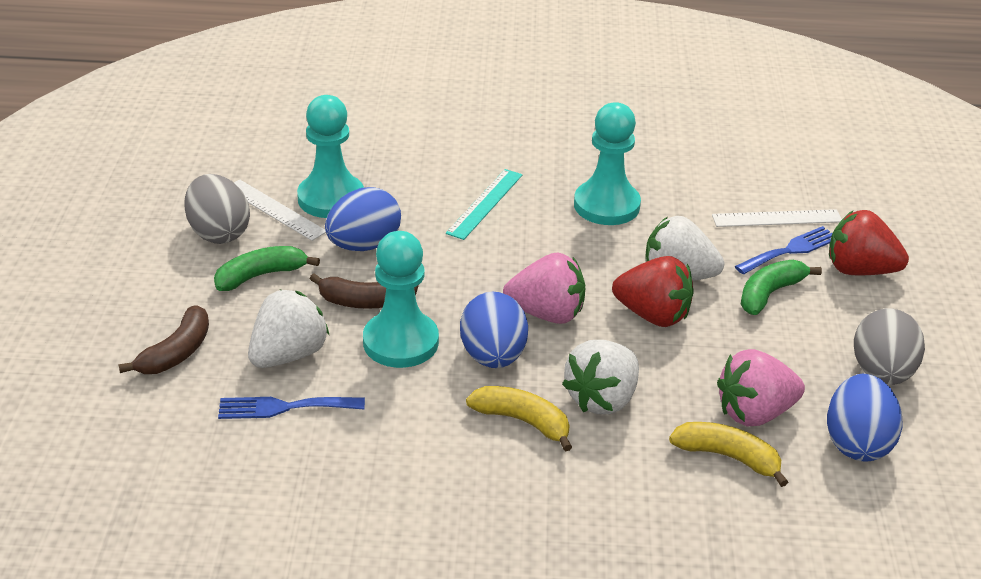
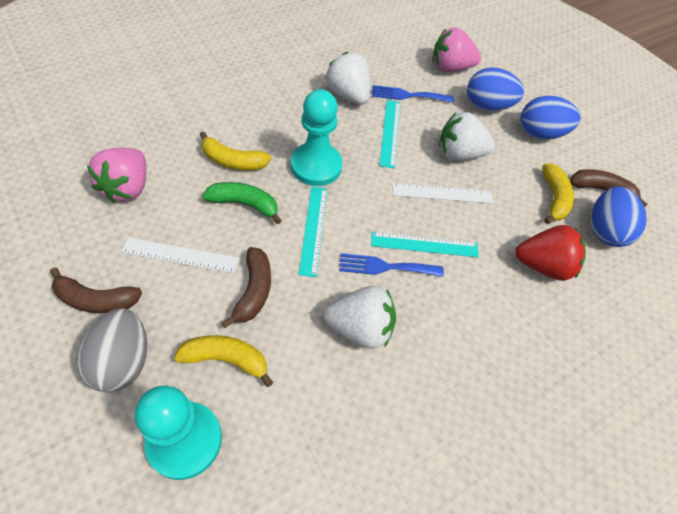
brown banana: [118,305,209,374] [310,273,419,309] = 2 -> [50,267,142,313] [221,247,271,328] [570,169,647,207] = 3
green banana: [214,246,320,291] [741,260,822,315] = 2 -> [202,182,282,224] = 1
grey egg: [184,174,250,244] [854,308,925,385] = 2 -> [77,308,147,392] = 1
red strawberry: [612,256,694,327] [829,210,909,275] = 2 -> [515,225,586,281] = 1
turquoise pawn: [297,95,364,218] [363,231,439,368] [574,102,641,225] = 3 -> [135,386,222,480] [291,89,342,186] = 2
turquoise ruler: [446,169,523,240] = 1 -> [299,187,328,277] [371,232,479,257] [380,100,401,169] = 3
yellow banana: [466,386,572,451] [669,422,788,487] = 2 -> [174,335,273,387] [200,131,271,170] [542,164,574,224] = 3

